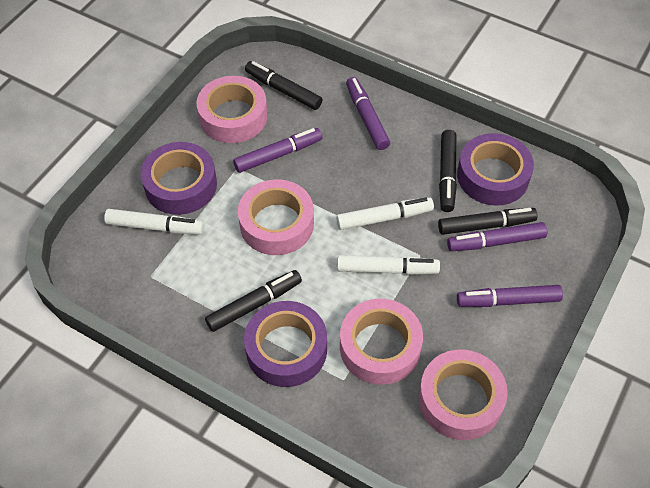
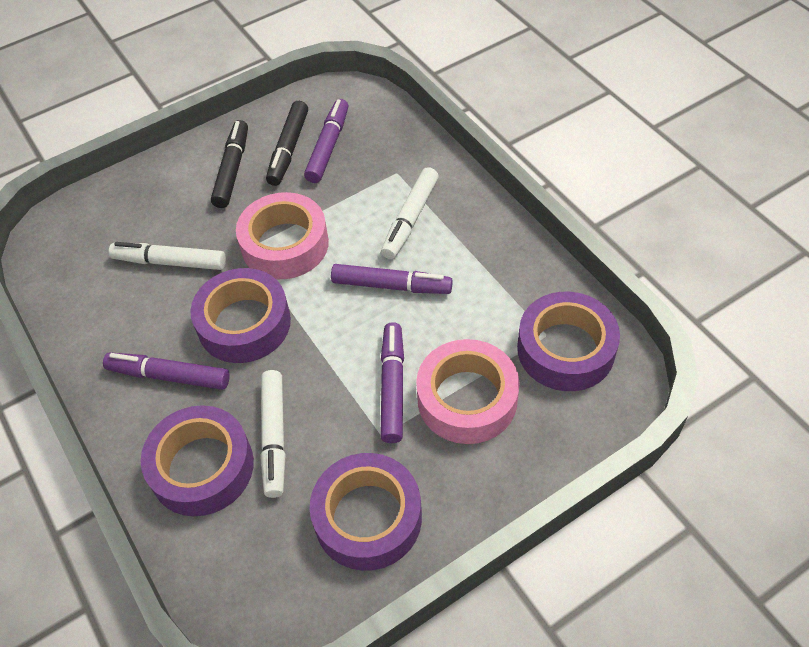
black marker: [205,270,302,332] [245,61,322,110] [438,208,538,235] [439,130,457,212] = 4 -> [211,120,248,208] [266,101,308,186] = 2
pink tape: [196,76,268,143] [238,179,314,255] [340,298,423,385] [418,350,508,440] = 4 -> [236,192,329,279] [416,339,520,444] = 2
purple tape: [141,142,217,215] [244,301,327,387] [457,133,534,206] = 3 -> [141,405,254,516] [190,268,291,363] [310,453,422,571] [517,292,620,391] = 4

